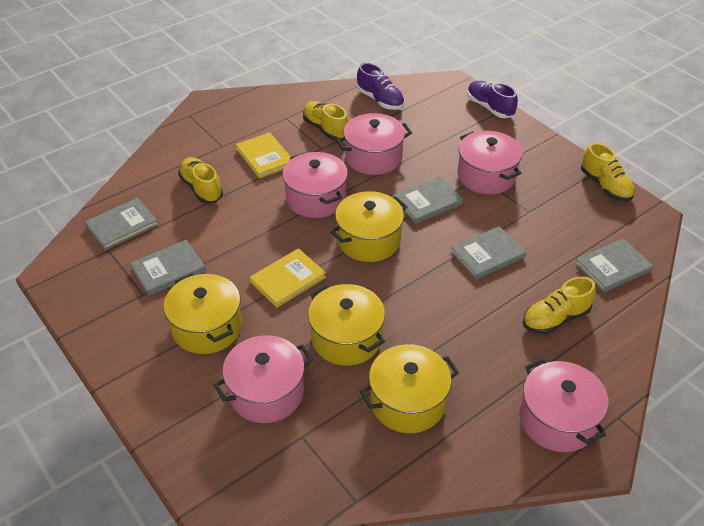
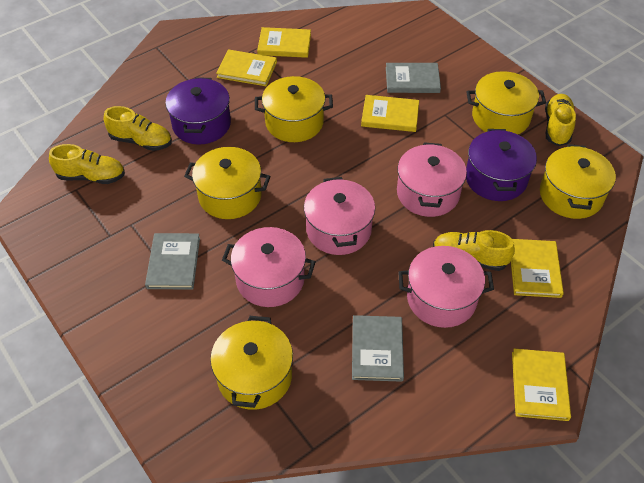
grey book: [85,198,158,250] [130,240,206,296] [393,176,463,224] [450,226,526,279] [575,238,653,292] = 5 -> [145,233,200,289] [352,315,404,382] [386,63,441,93] = 3
pink pot: [214,335,313,423] [282,152,348,218] [336,113,412,175] [458,131,522,194] [519,359,608,452] = 5 -> [222,227,316,307] [304,177,375,255] [397,142,467,217] [398,246,494,328] = 4
purple pot: none = 0 -> [165,77,231,145] [466,129,537,201] = 2
purple shoe: [357,63,405,110] [467,81,518,118] = 2 -> none = 0
yellow book: [236,132,291,179] [249,248,326,308] = 2 -> [216,49,277,86] [257,27,311,58] [361,95,419,132] [511,239,564,298] [512,349,571,421] = 5
yellow pot: [164,273,242,354] [308,284,385,366] [330,191,408,262] [360,344,459,433] = 4 -> [184,147,270,219] [210,316,293,410] [255,76,333,142] [466,71,546,134] [540,144,616,219] = 5

